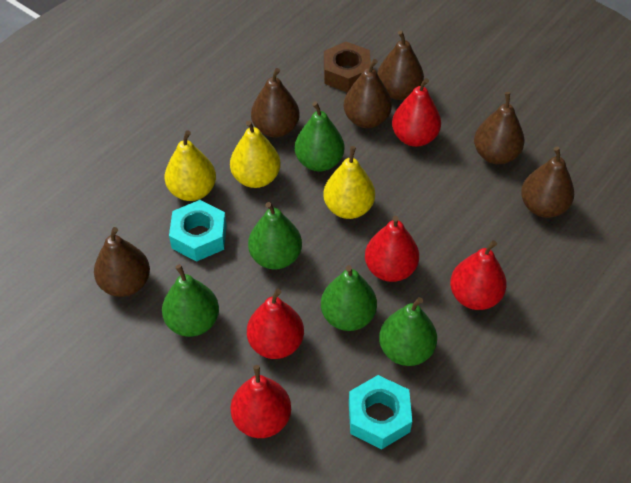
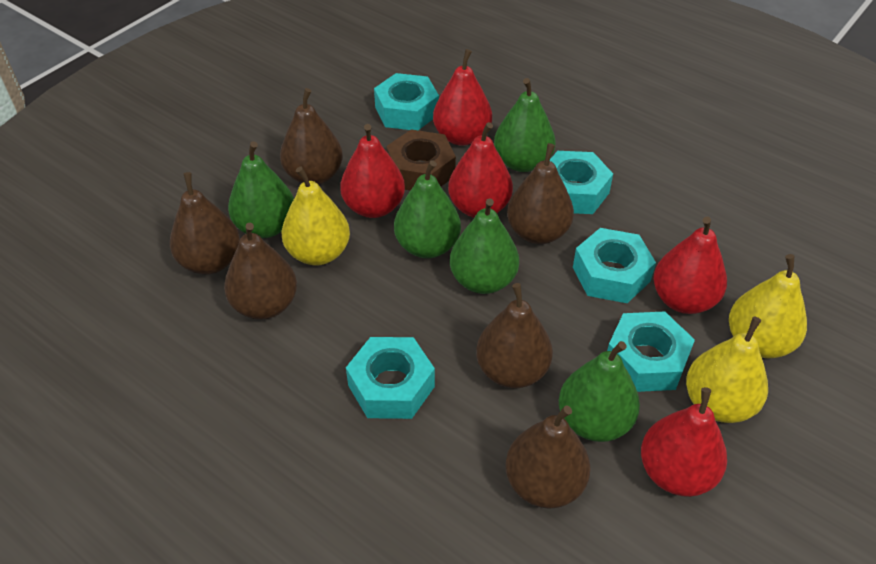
turquoise nut: [169,200,227,262] [349,375,412,449] = 2 -> [346,337,435,419] [374,73,439,130] [550,151,613,214] [573,228,656,303] [607,311,695,392] = 5

